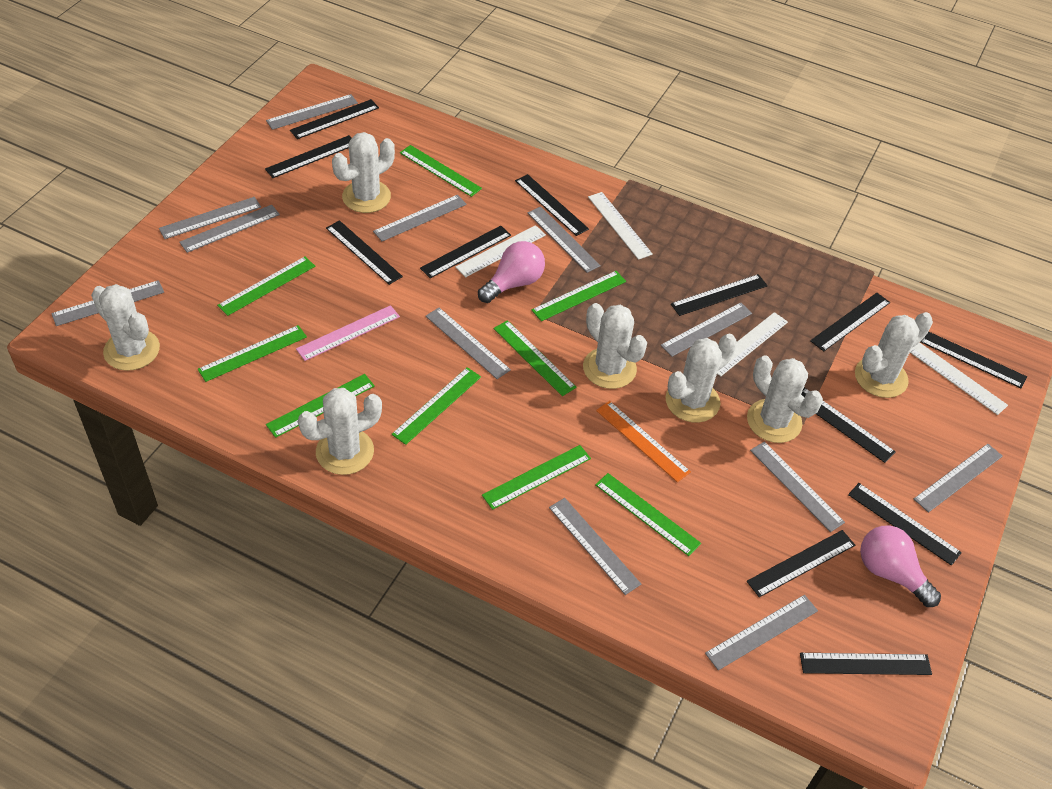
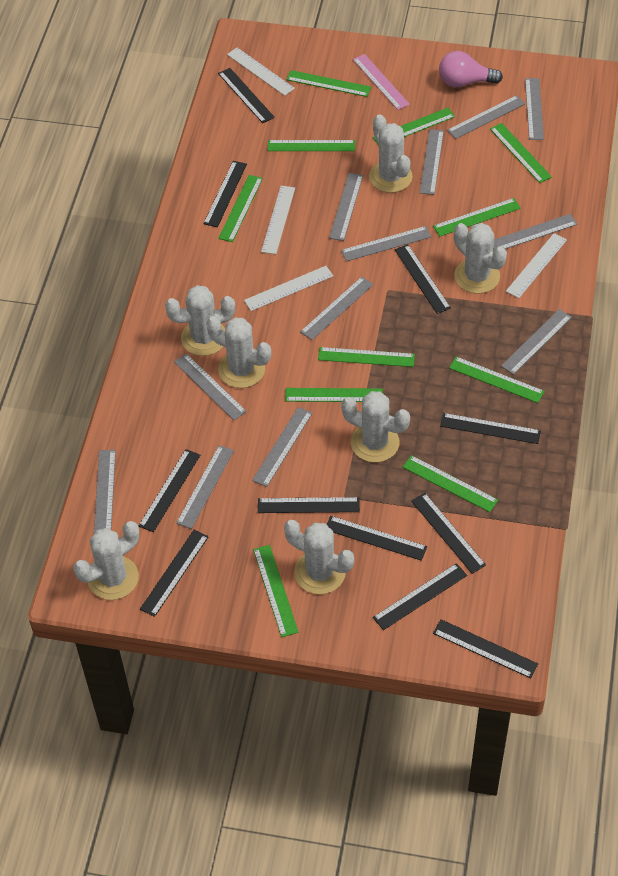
black ruler: [265,135,352,178] [290,99,379,139] [326,220,403,285] [420,226,511,278] [515,174,589,236] [671,274,768,316] [747,530,855,597] [800,653,932,675] [801,387,896,463] [810,293,890,351] [848,483,962,566] [920,331,1027,388] = 12 -> [139,449,200,532] [140,530,209,617] [203,161,247,227] [218,68,275,123] [258,497,360,513] [327,516,427,561] [373,563,467,630] [395,244,451,314] [411,493,486,574] [433,619,538,678] [440,413,541,444] = 11
green ruler: [198,325,307,382] [217,257,315,316] [266,374,375,438] [392,367,481,445] [400,145,482,197] [482,445,591,510] [494,320,576,396] [532,271,626,321] [595,473,701,556] = 9 -> [218,175,263,242] [253,545,299,637] [268,140,355,151] [285,388,383,402] [286,70,371,97] [318,347,415,367] [373,108,455,145] [403,455,498,512] [433,198,521,237] [449,357,544,403] [490,123,552,183] = 11
orange ruler: [596,401,691,482] = 1 -> none = 0
pink light bulb: [478,241,545,303] [860,526,941,607] = 2 -> [439,51,503,87] = 1

